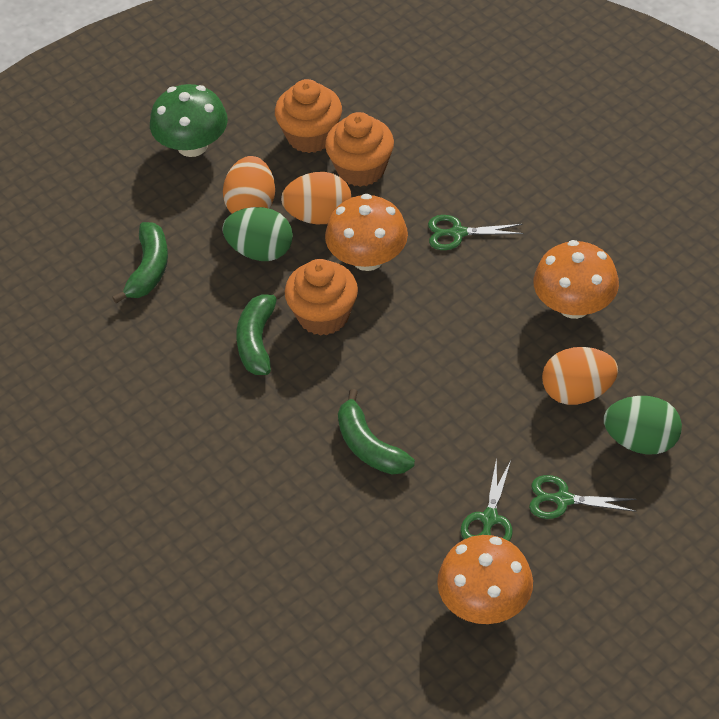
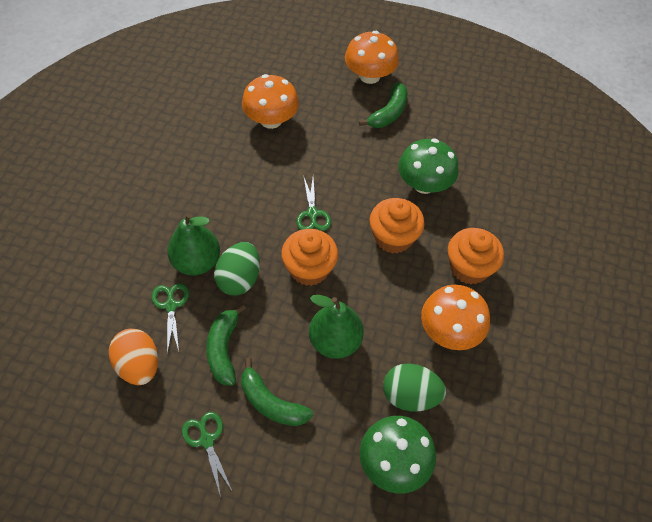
green mushroom: [150,84,228,157] = 1 -> [360,416,436,494] [398,138,459,194] = 2
green pear: none = 0 -> [167,213,220,276] [309,295,364,359] = 2
orange egg: [223,156,275,214] [281,172,352,224] [542,347,618,405] = 3 -> [109,329,158,385] = 1

